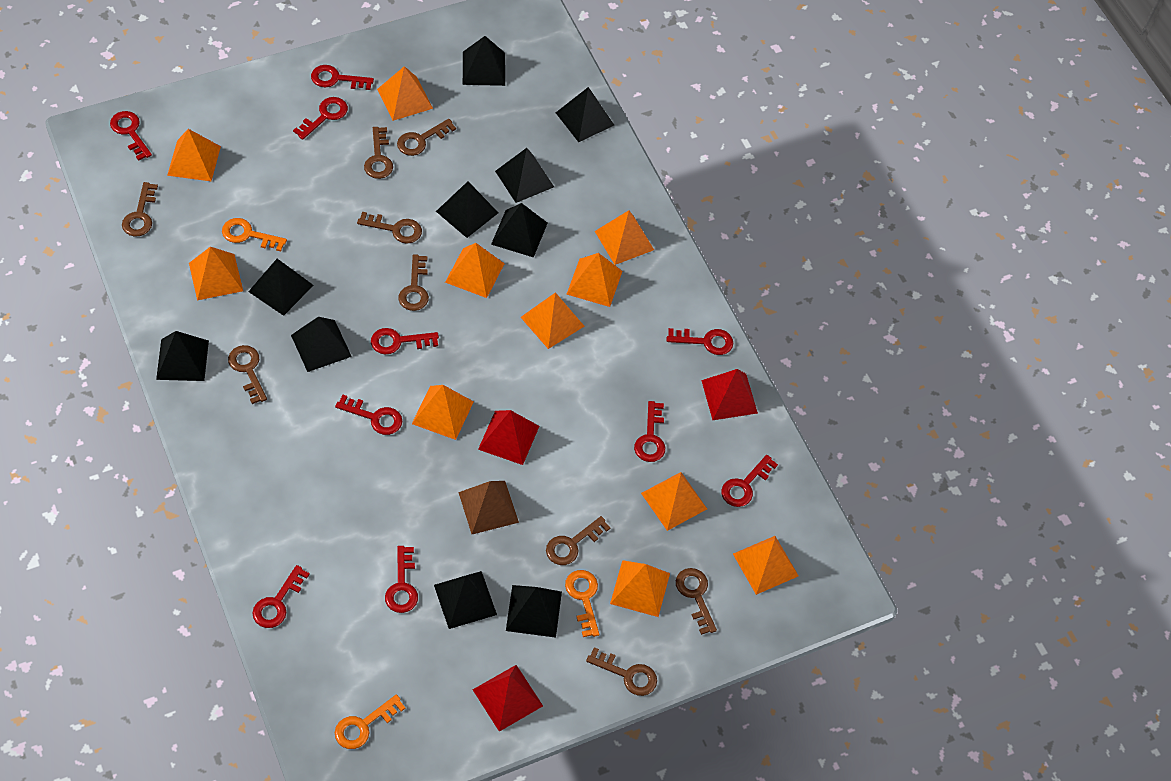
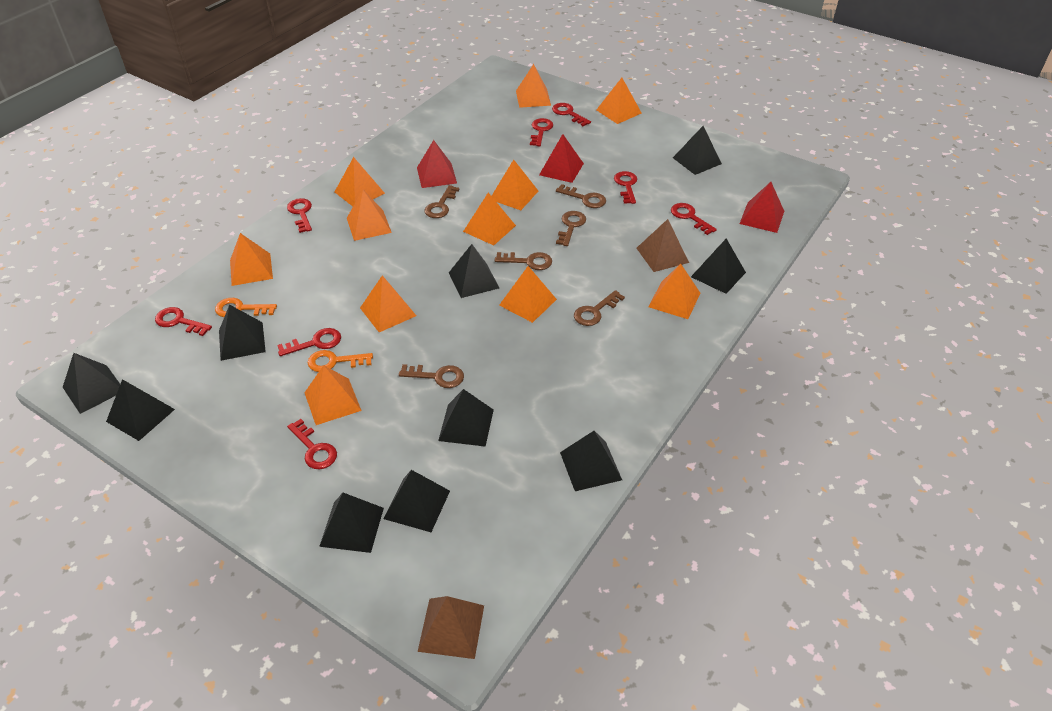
brown key: [122,182,158,237] [228,345,267,404] [357,212,422,244] [364,127,393,179] [397,119,456,156] [398,254,429,311] [546,516,610,565] [586,647,657,696] [676,568,717,635] = 9 -> [399,364,464,388] [425,185,459,218] [495,252,552,270] [556,184,606,208] [556,211,586,246] [574,290,625,326] = 6
brown pyramid: [458,481,519,534] = 1 -> [418,596,484,659] [636,219,689,272] = 2
orange key: [222,218,287,251] [335,694,405,749] [565,570,599,637] = 3 -> [215,298,277,317] [307,350,373,372] = 2
red key: [110,111,152,161] [253,565,310,628] [293,97,348,140] [311,65,374,90] [335,395,402,435] [371,328,439,355] [385,546,418,613] [634,401,665,462] [667,328,733,355] [721,455,778,507] = 10 -> [155,307,212,336] [277,328,341,356] [287,198,312,233] [287,419,337,469] [530,118,553,146] [552,103,591,126] [614,171,637,204] [671,203,717,235] = 8

